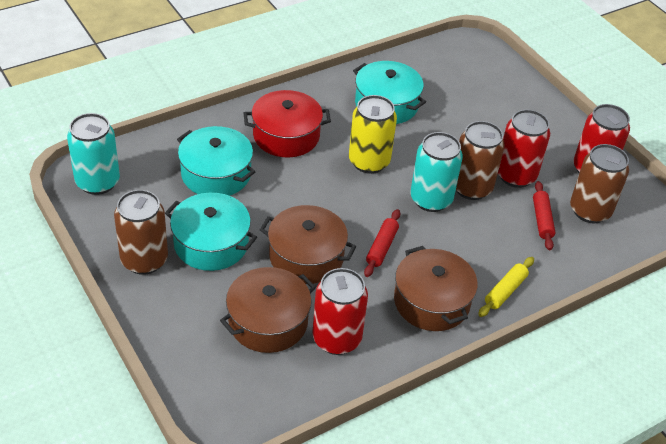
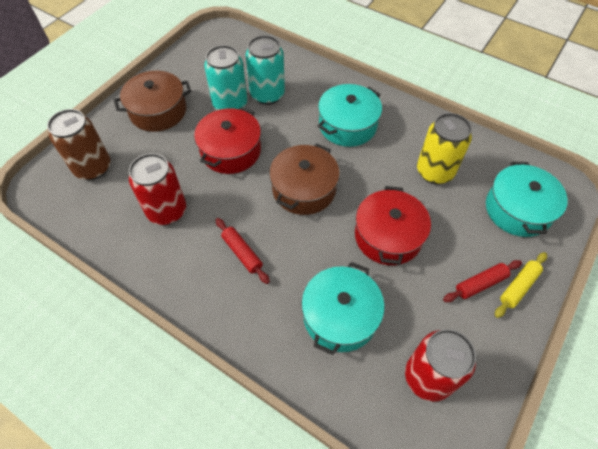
brown can: [114,190,168,275] [456,121,505,200] [570,144,629,223] = 3 -> [47,109,111,180] = 1
brown pot: [220,267,316,353] [260,205,356,284] [394,246,478,331] = 3 -> [114,71,191,132] [269,143,340,215] = 2
red can: [312,268,368,355] [498,109,550,188] [574,104,630,173] = 3 -> [129,153,186,225] [405,329,476,402] = 2
red pot: [244,90,331,157] = 1 -> [194,107,261,174] [355,186,431,265] = 2

